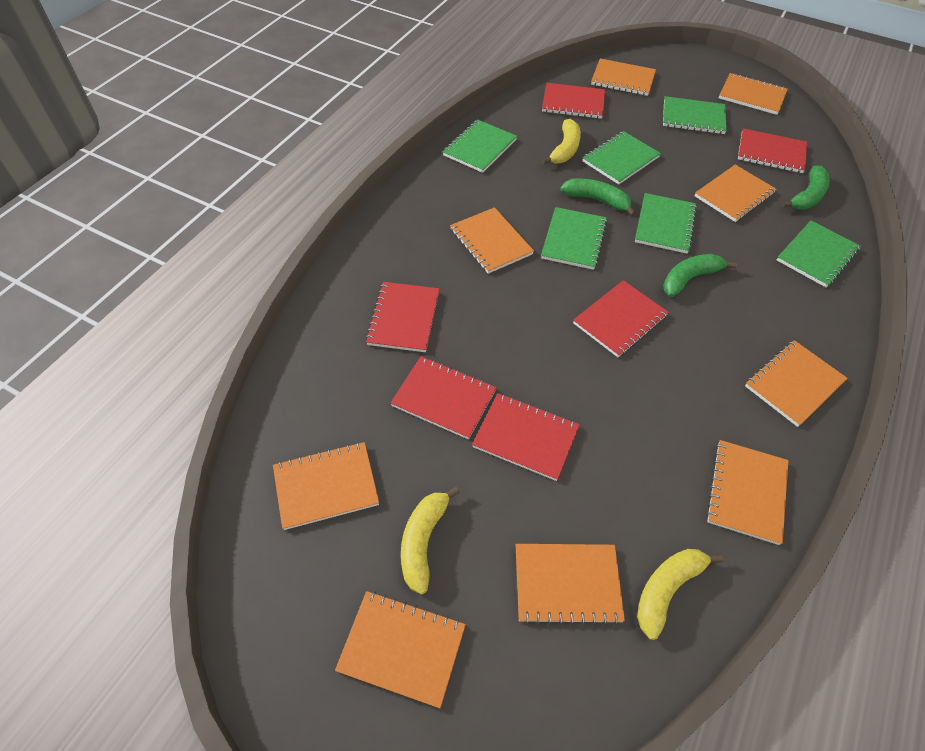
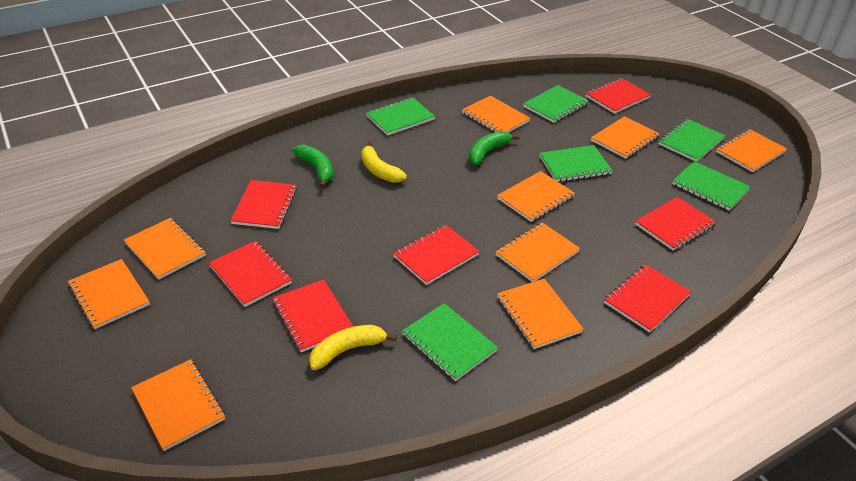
green banana: [560,179,636,216] [663,254,737,297] [781,165,830,210] = 3 -> [292,145,333,188] [469,131,519,165] = 2
red notebook: [366,282,439,352] [391,356,497,439] [472,393,580,481] [542,83,605,119] [573,280,669,357] [738,128,807,173] = 6 -> [209,241,292,307] [230,180,297,229] [272,279,353,352] [393,225,480,285] [586,78,651,114] [604,264,691,333] [635,197,716,251] = 7
yellow banana: [401,487,460,595] [542,119,581,164] [637,549,723,640] = 3 -> [309,325,397,370] [361,142,407,183] = 2

